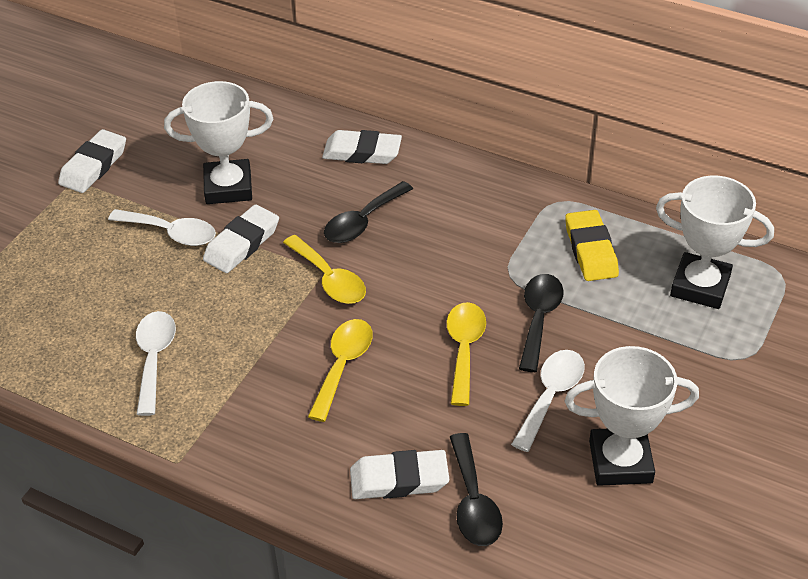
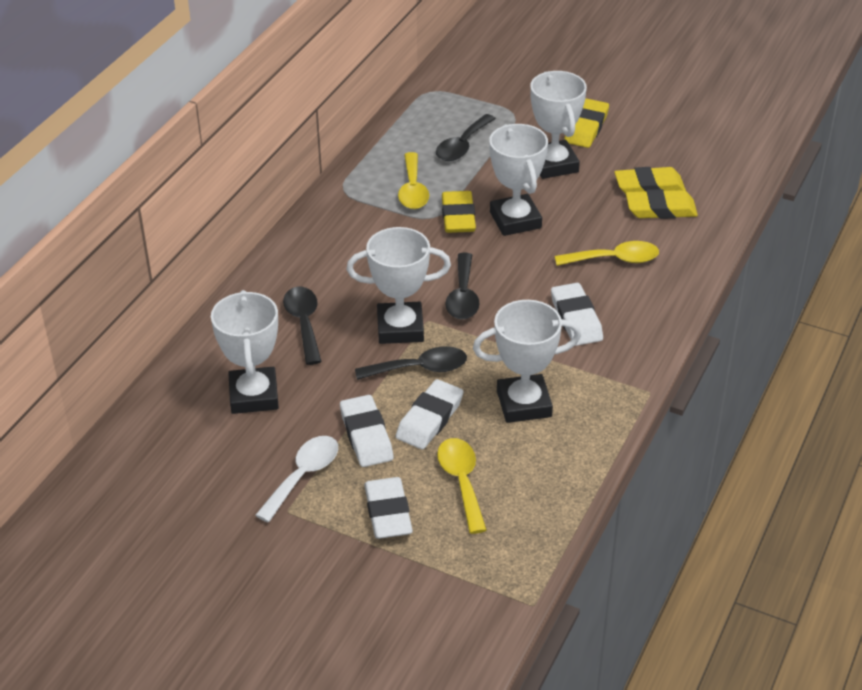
black spoon: [324,181,413,243] [450,433,503,546] [519,274,564,372] = 3 -> [283,287,322,365] [355,346,467,380] [436,114,496,161] [445,253,480,320] = 4
white spoon: [108,209,216,246] [136,311,176,416] [511,350,585,452] = 3 -> [255,436,338,522] = 1
white trophy: [164,81,273,204] [565,346,699,486] [656,175,774,309] = 3 -> [211,290,279,414] [347,227,451,344] [473,300,581,423] [489,124,548,236] [530,71,587,179] = 5
yellow eraser: [565,210,619,281] = 1 -> [442,191,476,233] [564,98,609,148] [614,167,686,194] [626,189,698,219] = 4

